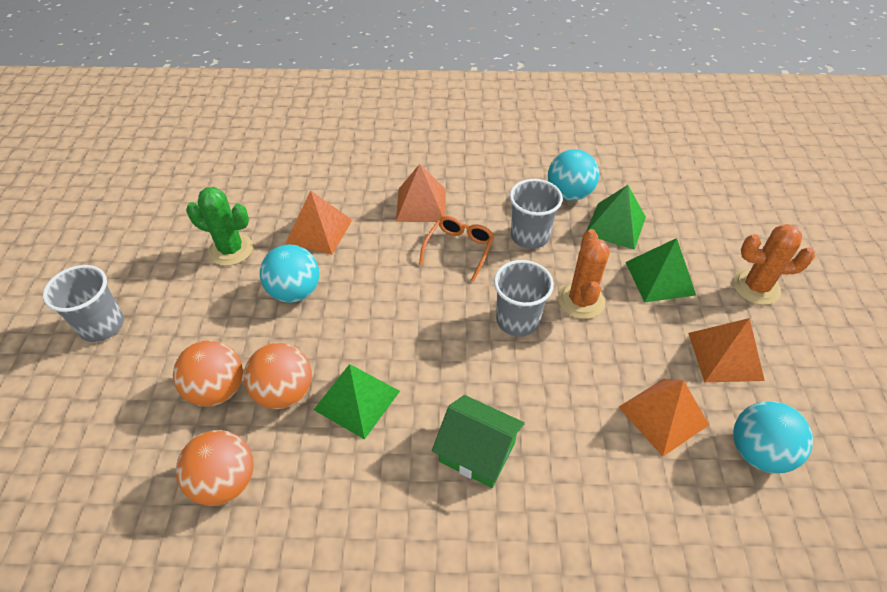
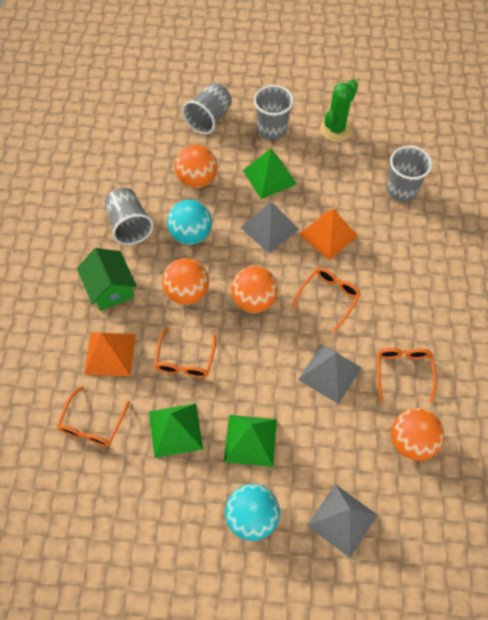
grey cup: [43,265,124,342] [494,260,554,337] [510,179,563,249] = 3 -> [105,188,154,245] [182,82,232,135] [254,85,294,140] [387,146,432,201] = 4
grey pyramid: none = 0 -> [240,202,299,254] [298,344,362,404] [307,484,378,558] = 3
orange ball: [173,340,243,407] [176,430,254,506] [244,343,312,409] = 3 -> [162,258,209,305] [175,145,217,188] [231,266,278,313] [391,408,445,461] = 4
orange cactus: [558,229,610,319] [733,224,815,305] = 2 -> none = 0
orange glasses: [419,216,495,282] = 1 -> [57,386,130,447] [154,327,216,378] [292,268,361,333] [377,348,437,403] = 4
orange pyramid: [286,191,352,255] [396,164,446,222] [619,379,709,456] [688,318,765,382] = 4 -> [84,332,136,376] [299,209,358,261] = 2
turquoise ball: [260,245,319,303] [548,149,599,201] [733,401,813,474] = 3 -> [167,200,212,245] [225,484,280,541] = 2

